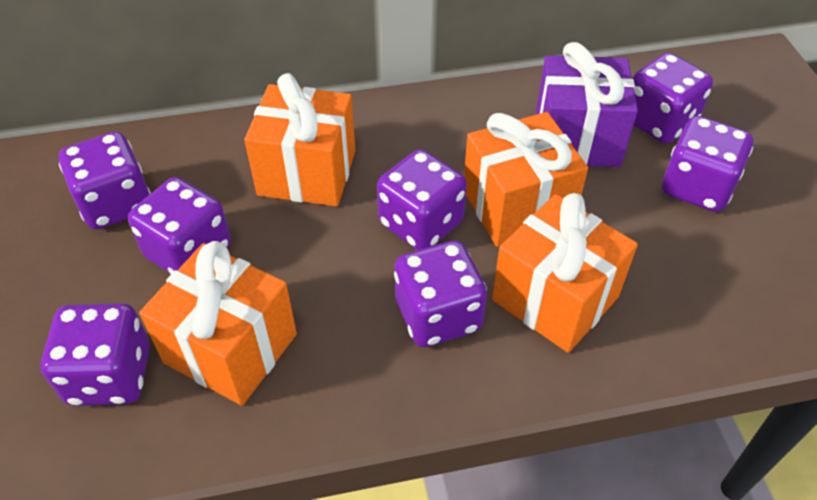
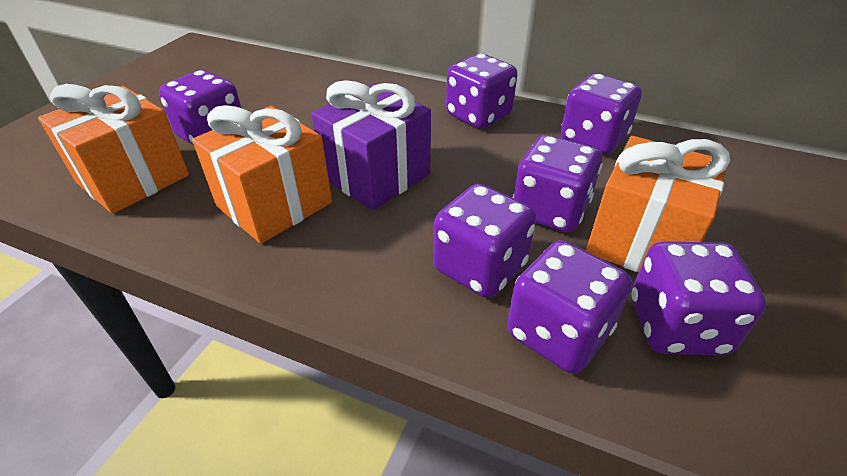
orange gift: [139,241,297,406] [244,73,356,206] [464,112,588,247] [492,193,638,353] = 4 -> [38,84,189,214] [192,105,332,244] [586,136,730,272] = 3

